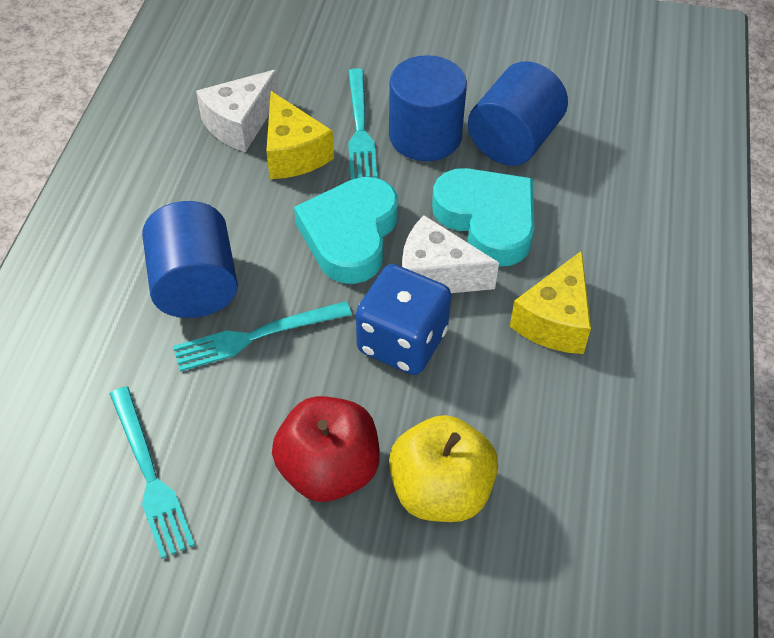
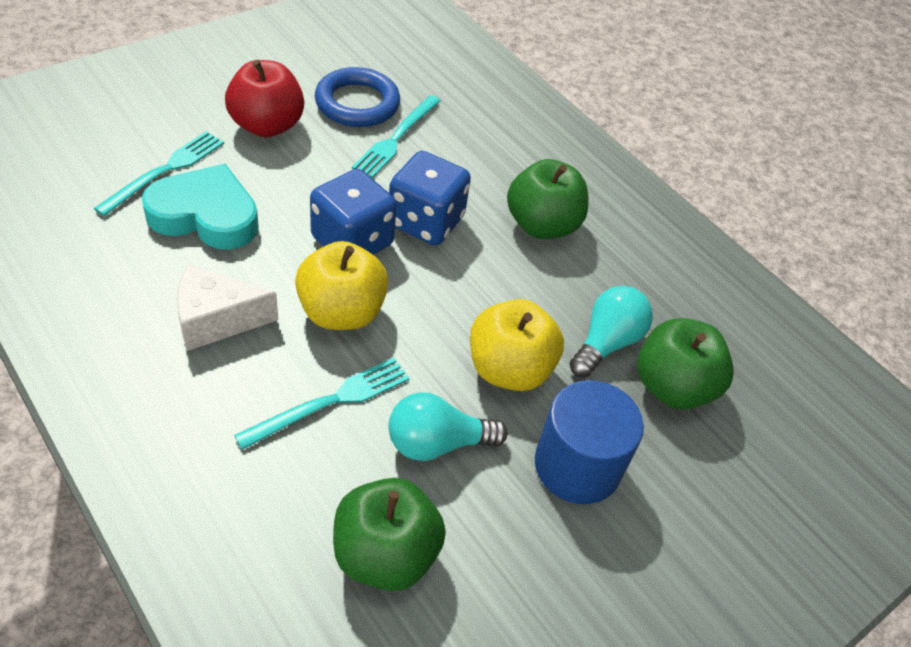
blue cylinder: [142,201,238,318] [389,55,467,161] [468,61,568,166] = 3 -> [535,380,644,504] = 1
blue dice: [356,264,451,375] = 1 -> [310,169,397,255] [389,151,471,246] = 2
blue ring: none = 0 -> [315,67,400,127] = 1
green apple: none = 0 -> [333,478,446,591] [507,159,588,239] [637,318,734,410] = 3
turquoise heart: [294,177,398,284] [432,168,534,266] = 2 -> [142,164,259,250] = 1
turquoise light bulb: none = 0 -> [388,392,507,461] [570,286,653,378] = 2
white cheese: [196,70,279,152] [402,215,499,293] = 2 -> [176,264,278,351] = 1
yellow apple: [389,415,498,522] = 1 -> [295,241,388,330] [470,299,564,391] = 2
yellow cheese: [266,91,334,179] [510,251,591,354] = 2 -> none = 0

